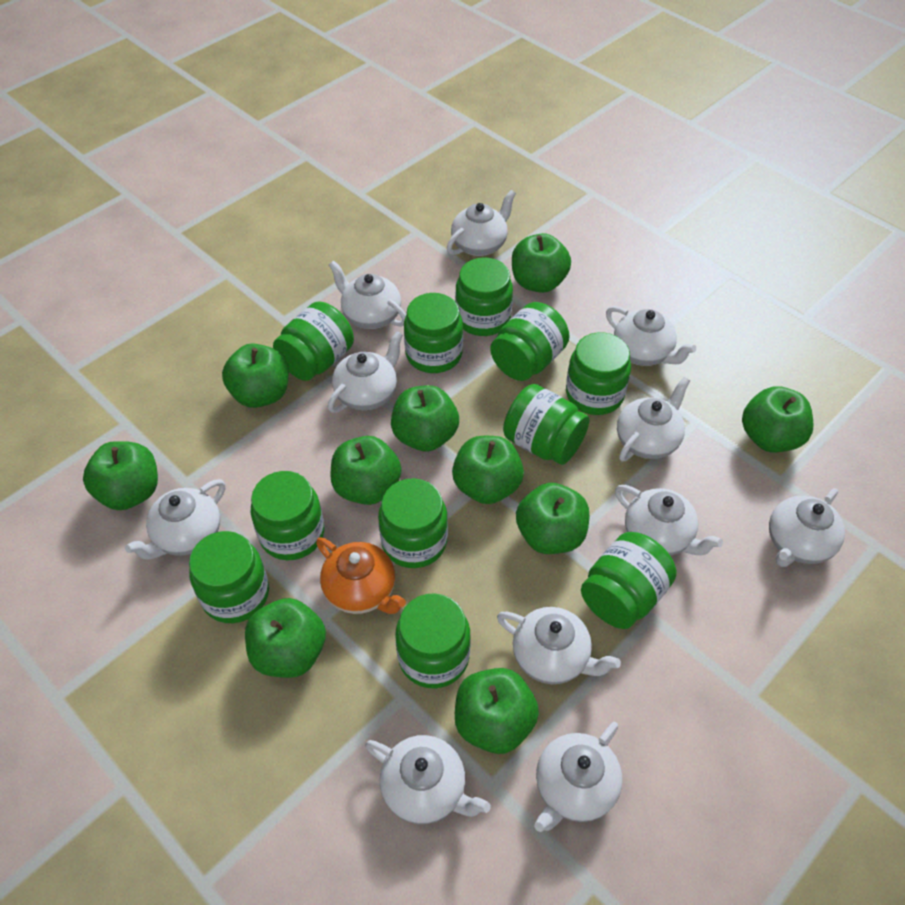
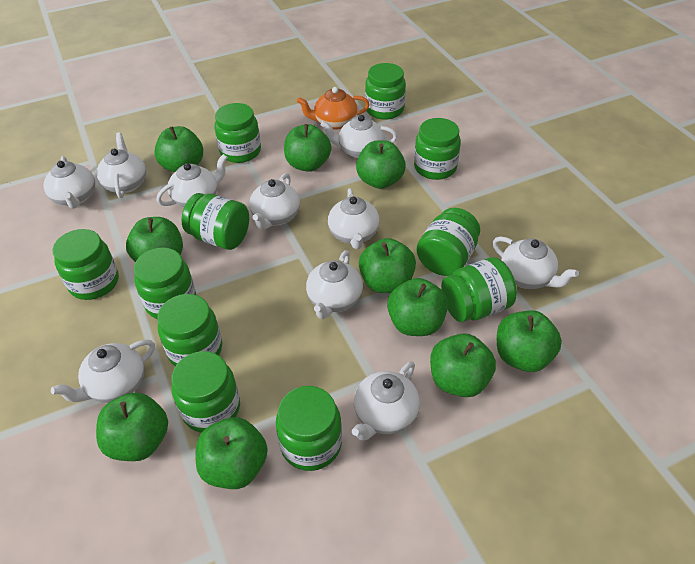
white teapot: [125,479,226,560] [328,332,403,413] [329,261,406,329] [365,735,491,824] [447,190,516,256] [497,607,621,684] [534,722,622,832] [606,306,696,366] [615,485,723,556] [617,377,690,461] [769,488,845,567] = 11 -> [44,156,95,209] [51,340,155,403] [97,132,146,198] [157,154,228,207] [249,173,300,230] [306,250,363,319] [321,114,397,158] [328,188,380,249] [352,361,420,441] [493,236,579,289] = 10

